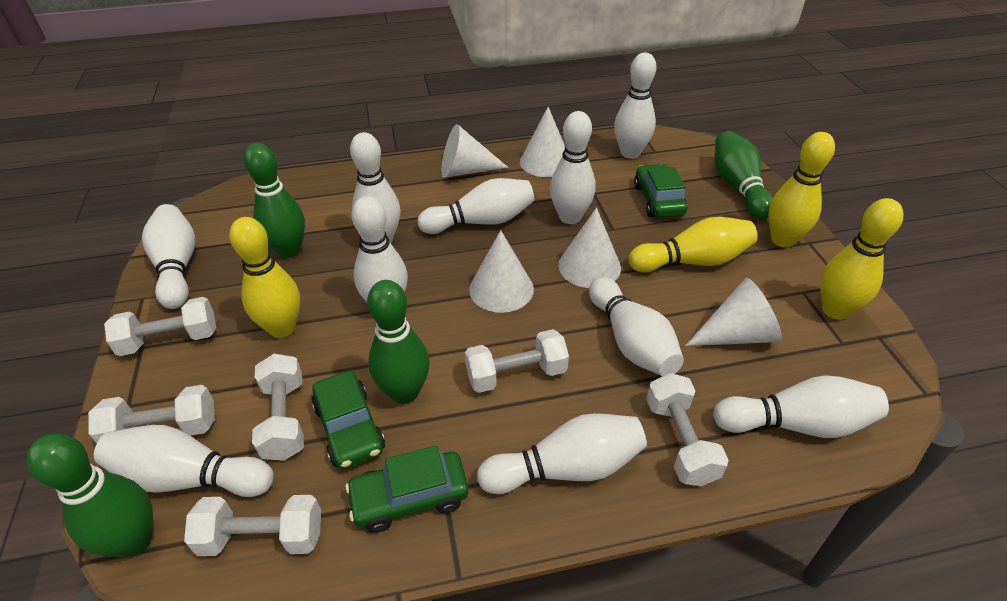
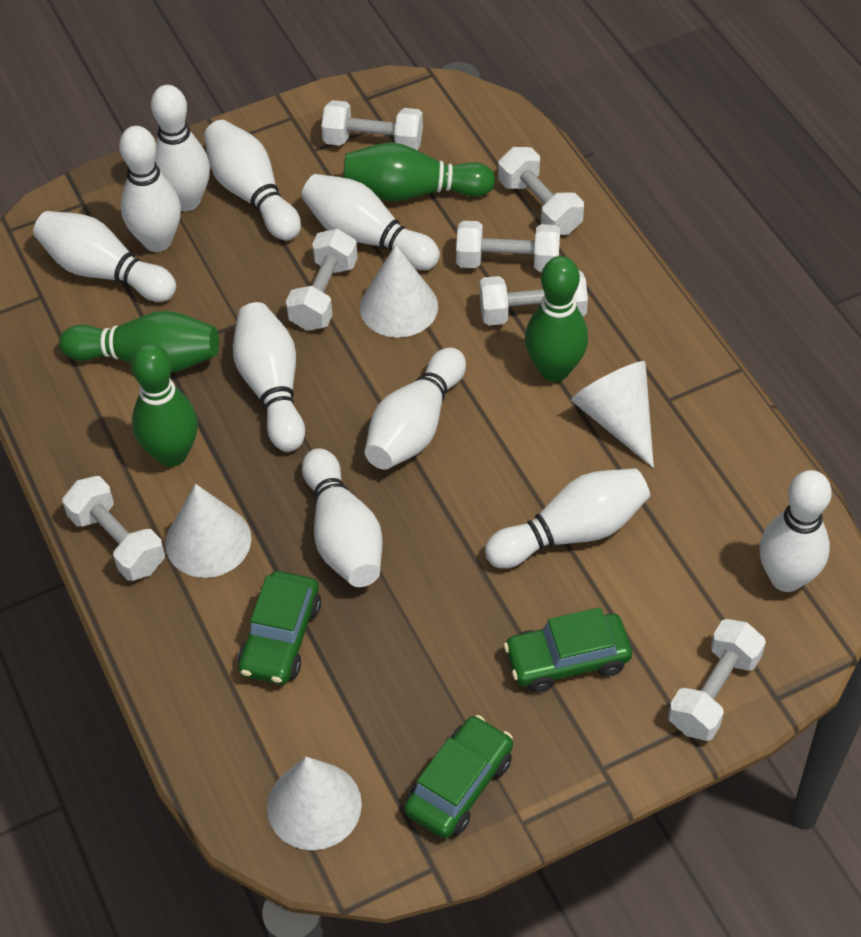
white cone: [442,124,509,178] [469,230,534,313] [520,107,565,177] [558,208,621,288] [685,278,782,346] = 5 -> [165,484,251,578] [267,757,362,850] [360,245,438,338] [571,361,654,468] = 4
white dumbbell: [88,385,215,444] [104,297,216,356] [184,495,321,556] [252,354,304,461] [465,329,569,393] [646,373,729,486] = 6 -> [62,476,165,581] [286,229,358,330] [321,100,423,150] [456,221,560,271] [479,270,588,325] [498,147,584,235] [668,619,766,741] = 7
yellow bowling pin: [229,217,300,338] [629,217,757,272] [768,132,835,248] [820,198,903,320] = 4 -> none = 0

